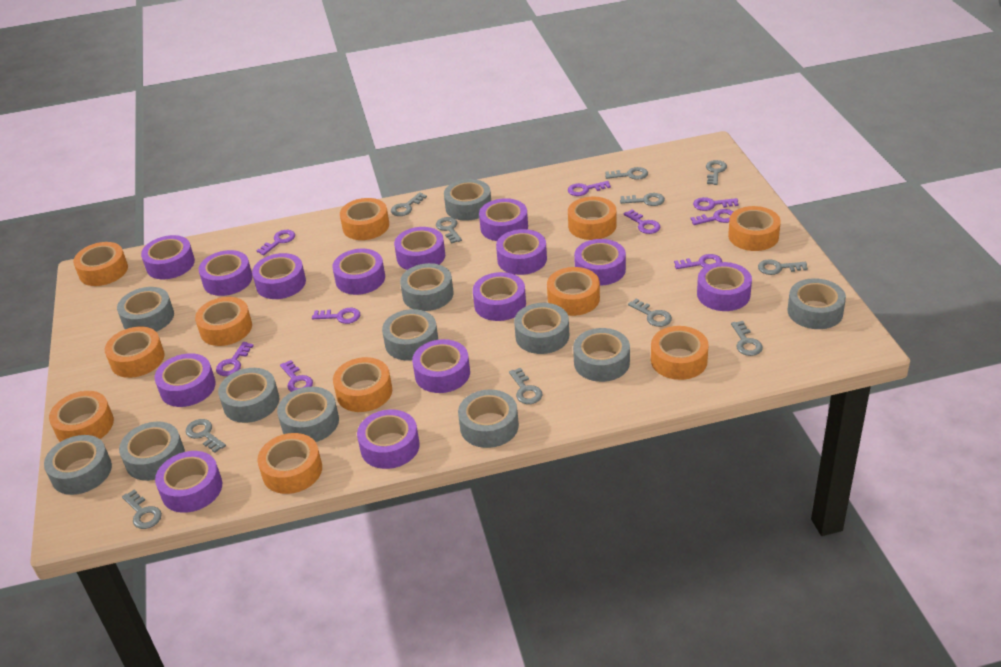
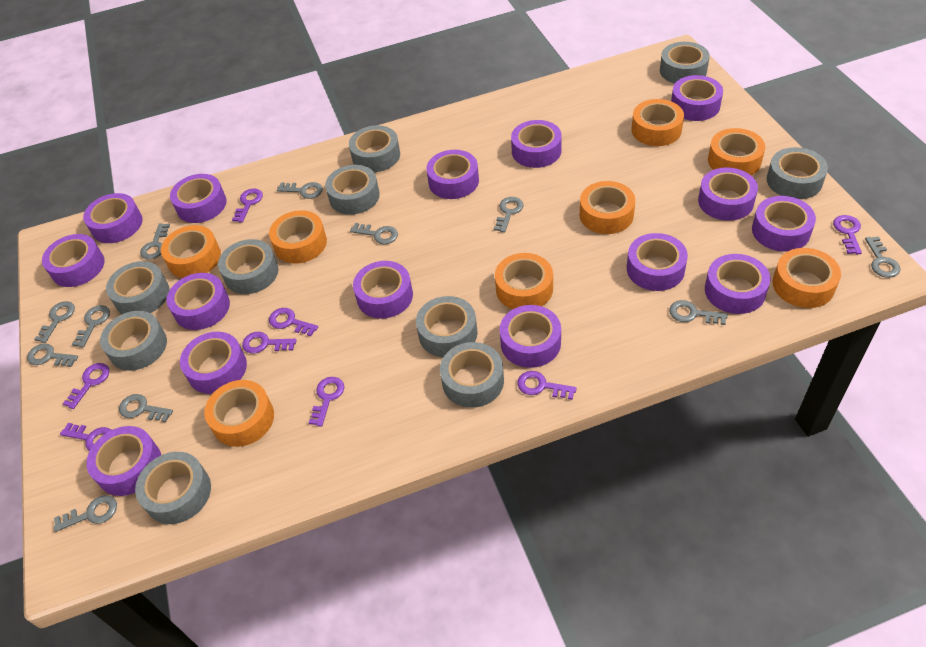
grey tape: [44,435,112,495] [117,287,174,332] [119,422,185,481] [218,368,279,423] [277,387,339,442] [382,309,438,361] [400,263,454,311] [444,179,491,221] [458,390,519,448] [514,303,569,354] [573,328,630,382] [787,278,846,329] = 12 -> [100,311,167,371] [106,261,169,314] [135,452,211,524] [218,239,278,294] [325,165,380,215] [349,125,400,172] [416,296,478,357] [440,342,504,408] [660,42,710,84] [767,147,828,199] = 10
orange tape: [49,391,114,442] [73,242,128,286] [105,327,165,378] [195,297,252,346] [257,433,322,494] [333,357,392,412] [340,198,389,240] [547,267,600,316] [568,196,617,240] [651,326,709,380] [728,206,781,251] = 11 -> [161,225,221,278] [204,380,274,447] [269,210,327,264] [495,253,553,309] [580,181,635,234] [632,99,684,146] [708,128,765,175] [773,248,841,308] = 8
purple key: [216,342,254,376] [256,230,295,255] [280,360,313,392] [312,308,360,324] [568,181,611,196] [624,209,660,234] [674,254,722,269] [691,209,733,225] [693,197,739,211] = 9 -> [60,423,111,451] [63,363,110,409] [232,188,263,223] [242,332,297,354] [269,308,318,336] [309,377,344,427] [517,371,577,400] [833,215,862,254] = 8
purple tape: [141,235,195,279] [154,353,216,407] [155,451,222,513] [199,250,253,296] [252,253,306,299] [332,249,385,295] [357,409,420,469] [394,227,445,270] [412,339,470,393] [473,272,526,321] [479,198,528,241] [496,229,547,275] [574,239,626,286] [697,262,752,311] = 14 -> [42,234,105,287] [83,193,143,243] [86,426,161,496] [166,273,230,330] [170,174,226,223] [180,332,247,394] [353,261,413,319] [426,150,479,199] [499,305,561,368] [511,120,562,168] [627,233,688,291] [671,75,723,121] [698,168,758,221] [705,254,770,314] [752,196,816,252] = 15

